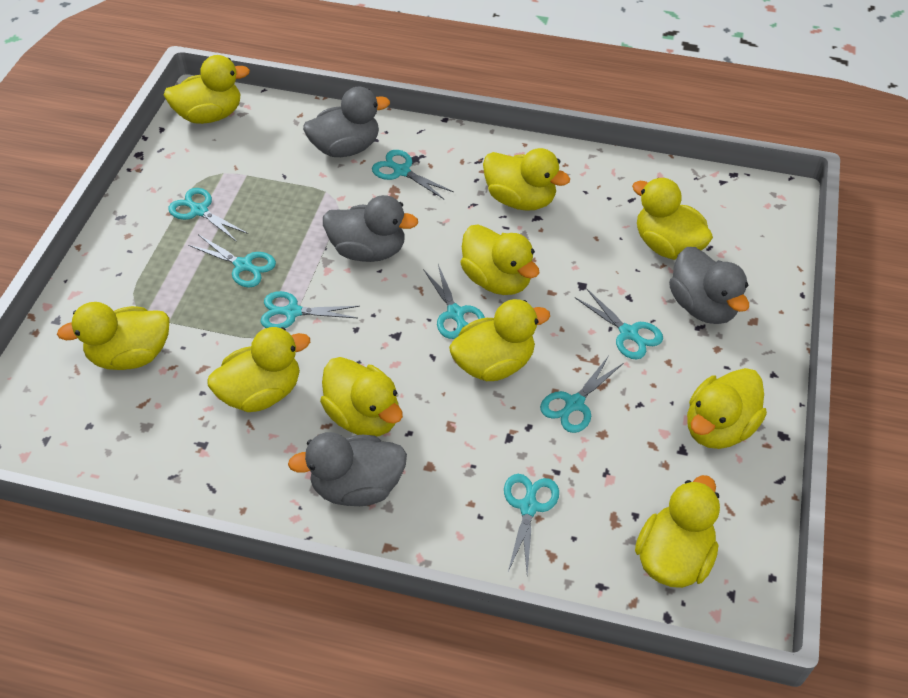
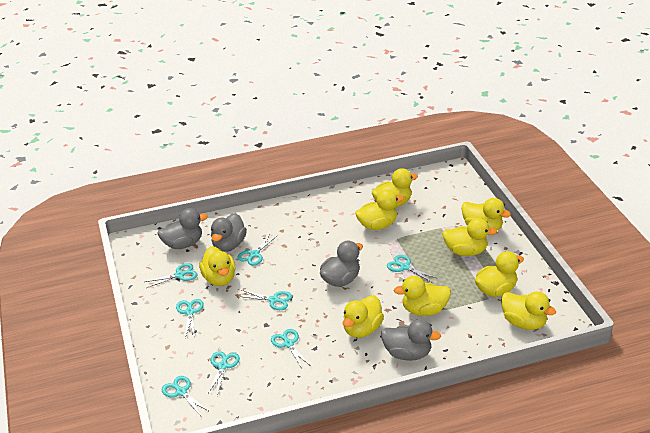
yellow duck: [57,302,170,370] [164,55,250,124] [208,327,310,412] [320,357,403,437] [449,299,550,381] [461,224,539,295] [483,148,570,211] [632,178,713,260] [635,475,720,588] [687,368,767,449] = 10 -> [199,246,236,286] [343,295,384,338] [355,190,404,230] [372,168,418,208] [394,276,451,316] [442,218,497,256] [461,198,511,230] [475,251,524,297] [501,291,556,330] = 9

